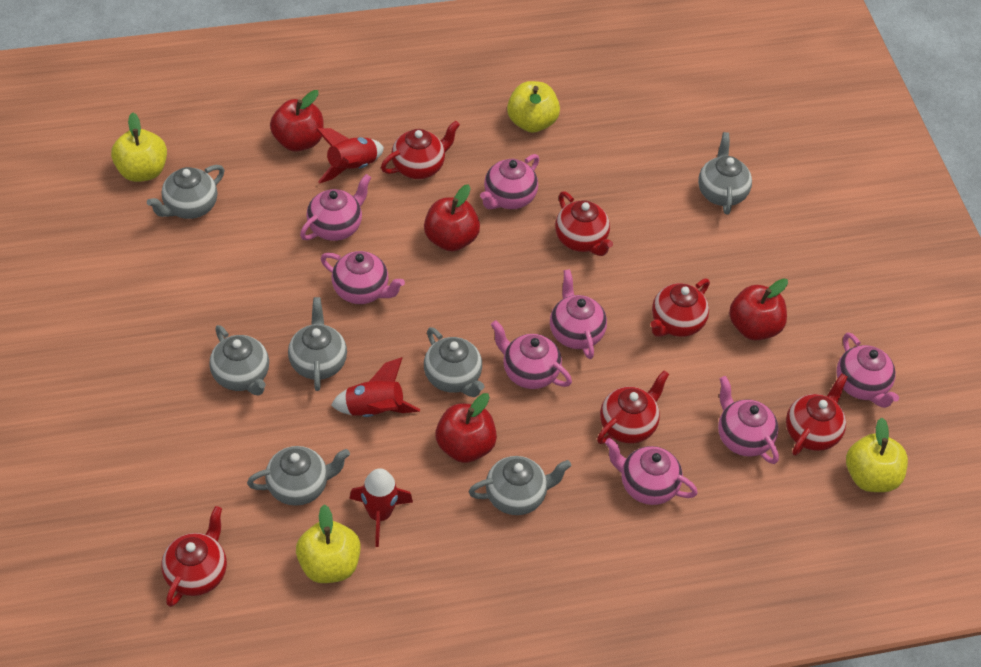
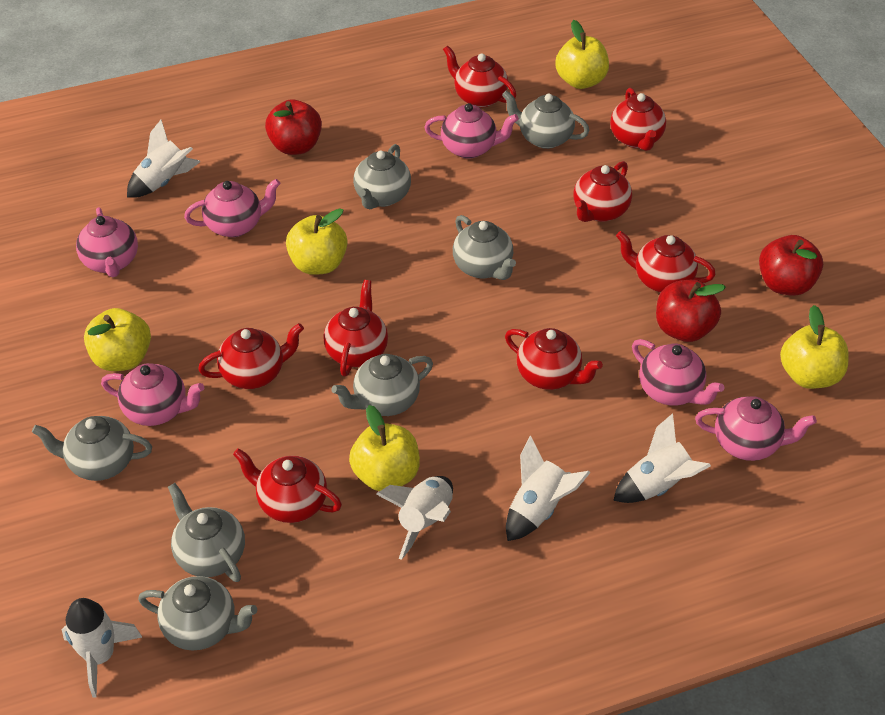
pink teapot: [300,174,371,241] [321,251,405,304] [480,154,539,209] [491,320,572,389] [550,269,607,359] [605,438,698,505] [718,376,779,464] [836,333,899,408] = 8 -> [76,207,138,277] [101,363,204,426] [184,179,281,237] [424,103,519,159] [632,339,724,406] [695,396,817,461] = 6
red apple: [270,90,324,152] [424,184,480,251] [435,393,497,463] [729,278,788,340] = 4 -> [265,99,322,155] [656,280,726,342] [759,235,823,296] = 3
red rocket: [316,128,384,184] [331,357,420,417] [349,468,413,547] = 3 -> none = 0
red teapot: [161,506,227,607] [381,121,460,179] [555,191,613,256] [597,371,669,444] [651,278,710,337] [786,374,848,456] = 6 -> [198,323,304,389] [233,448,342,523] [323,280,388,376] [443,45,516,108] [505,328,603,390] [573,161,632,222] [610,88,666,151] [616,231,716,293] = 8
white rocket: none = 0 -> [62,598,142,698] [127,120,201,198] [376,476,453,560] [506,436,591,541] [613,413,711,503] = 5
yellow apple: [111,112,167,182] [296,505,361,583] [507,81,560,133] [846,418,908,492] = 4 -> [84,308,151,371] [286,208,347,275] [349,405,420,491] [555,20,609,89] [780,305,849,389] = 5

